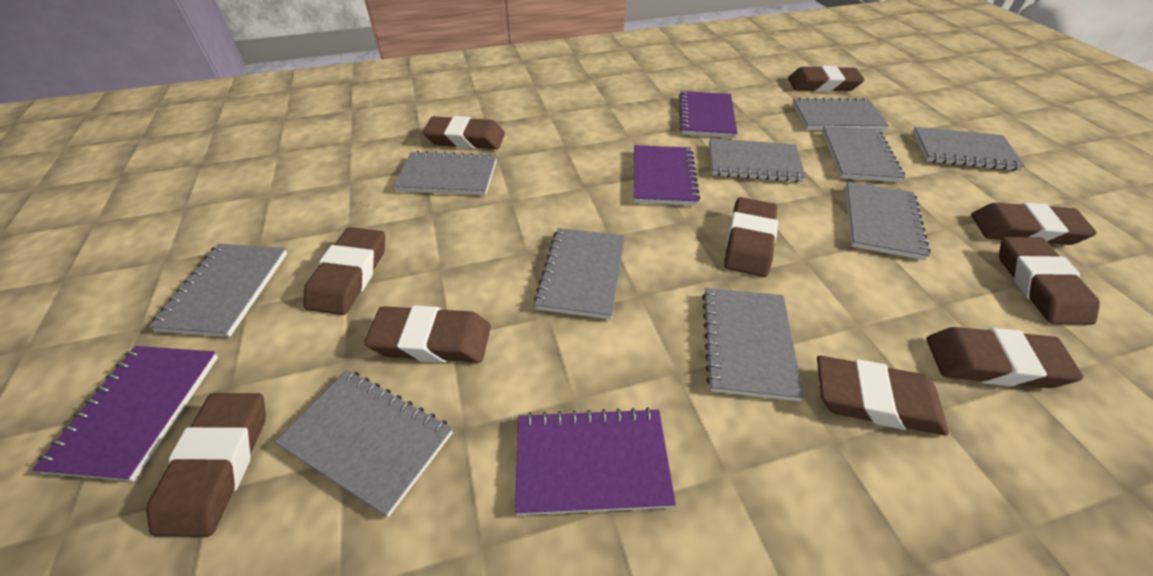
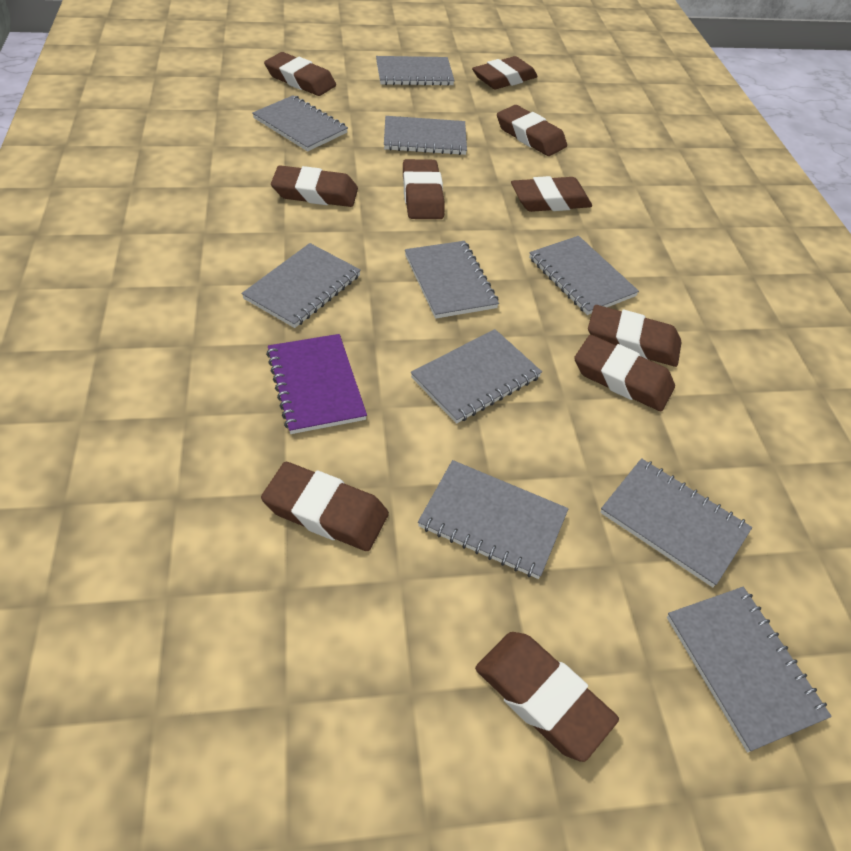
purple notebook: [33,346,218,481] [515,407,676,515] [634,145,700,206] [679,91,738,138] = 4 -> [266,334,367,434] = 1

